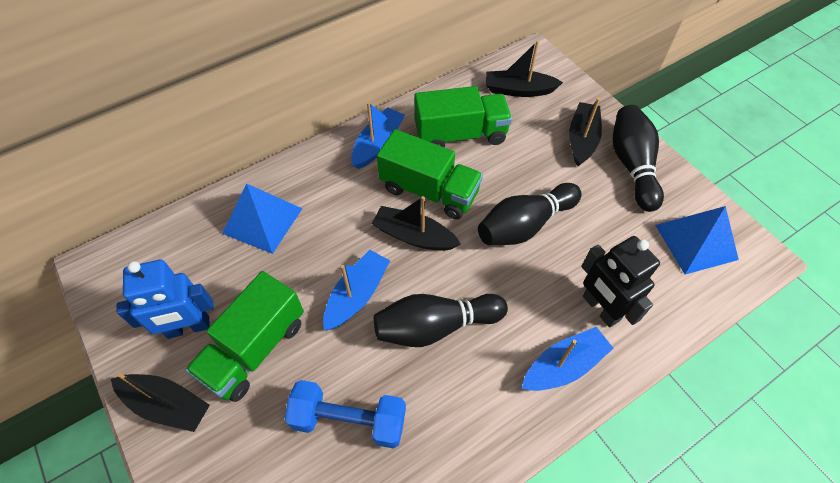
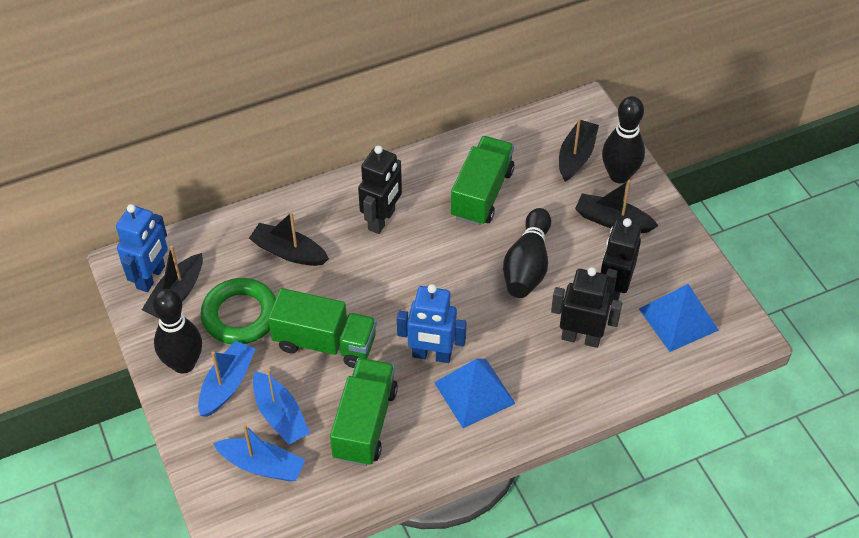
black robot: [581,236,660,328] = 1 -> [358,145,402,234] [551,267,622,348] [601,218,642,305] = 3
blue dumbbell: [285,380,406,449] = 1 -> none = 0
blue robot: [117,260,214,339] = 1 -> [116,204,168,292] [397,284,467,363] = 2
green ring: none = 0 -> [201,278,276,344] = 1

